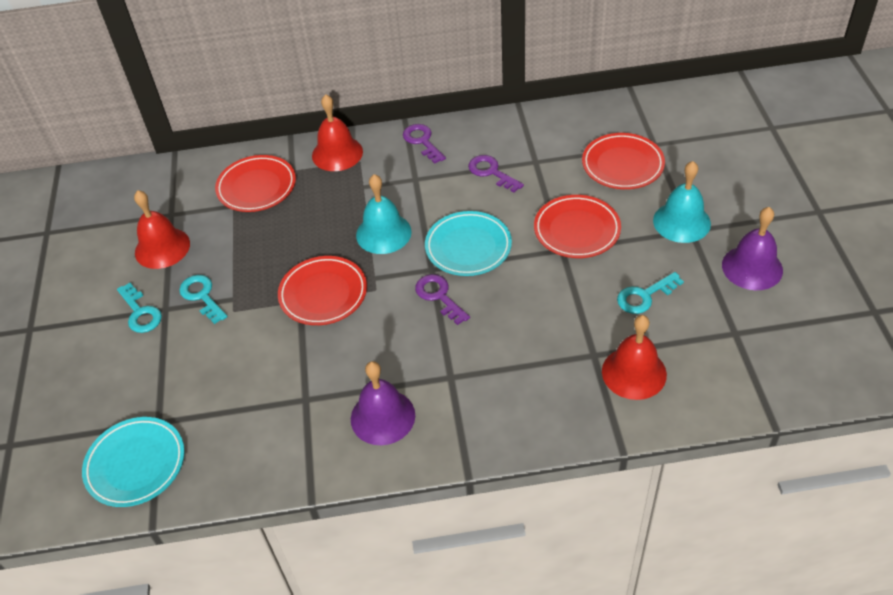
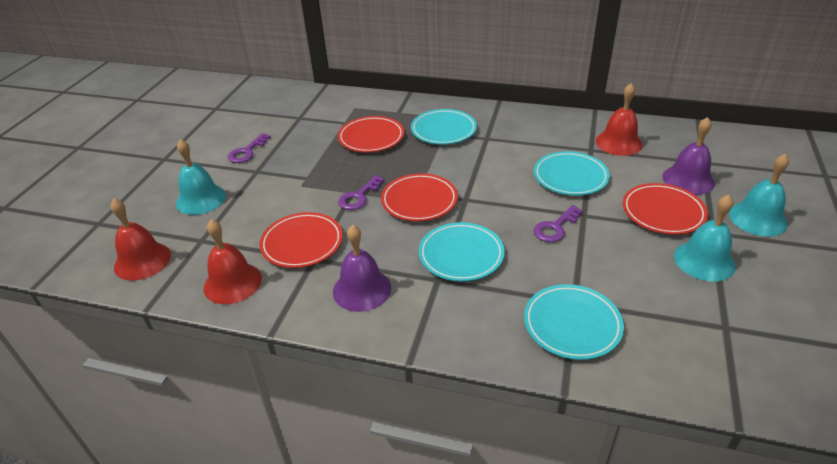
turquoise bell: [356,174,412,254] [653,161,711,243] = 2 -> [176,139,226,215] [674,195,736,282] [729,154,789,237] = 3
turquoise key: [117,283,162,333] [179,275,228,324] [617,272,684,314] = 3 -> none = 0
turquoise plate: [82,417,185,507] [425,211,512,276] = 2 -> [411,109,477,145] [419,222,505,282] [524,284,624,360] [534,151,610,196] = 4

